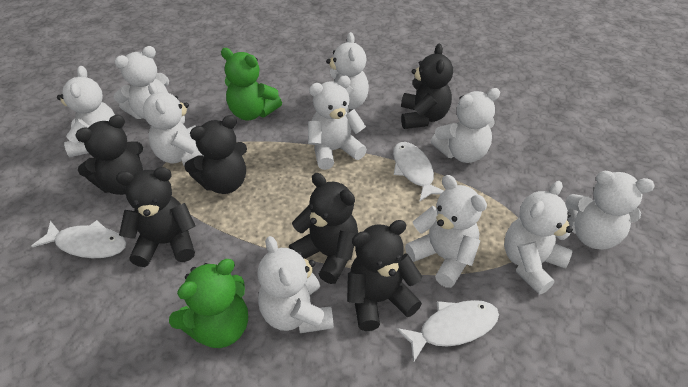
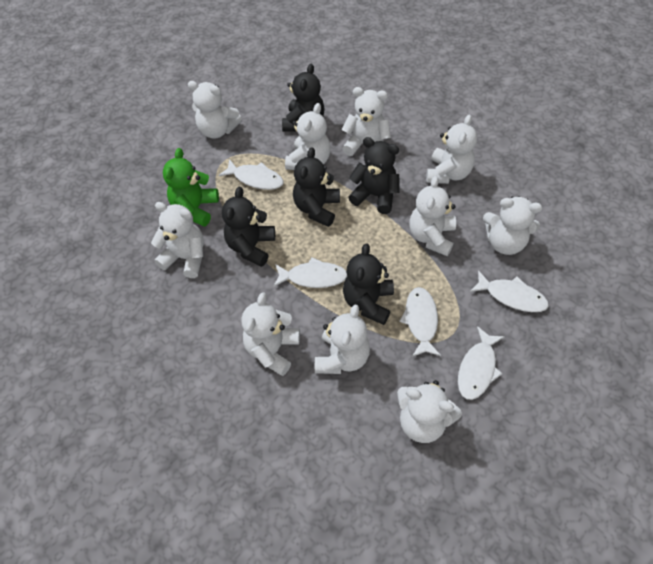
black teddy bear: [75,115,143,195] [116,167,195,267] [184,115,247,194] [289,173,358,284] [347,220,422,331] [401,44,453,129] = 6 -> [222,187,275,267] [282,64,325,132] [293,147,340,227] [343,243,394,325] [348,137,400,214] = 5
green teddy bear: [169,259,248,348] [221,48,282,120] = 2 -> [163,148,219,227] = 1
white fish: [31,220,126,258] [393,142,443,202] [396,300,499,363] = 3 -> [219,159,284,190] [273,257,347,288] [399,287,441,357] [458,326,505,400] [470,270,549,312] = 5

